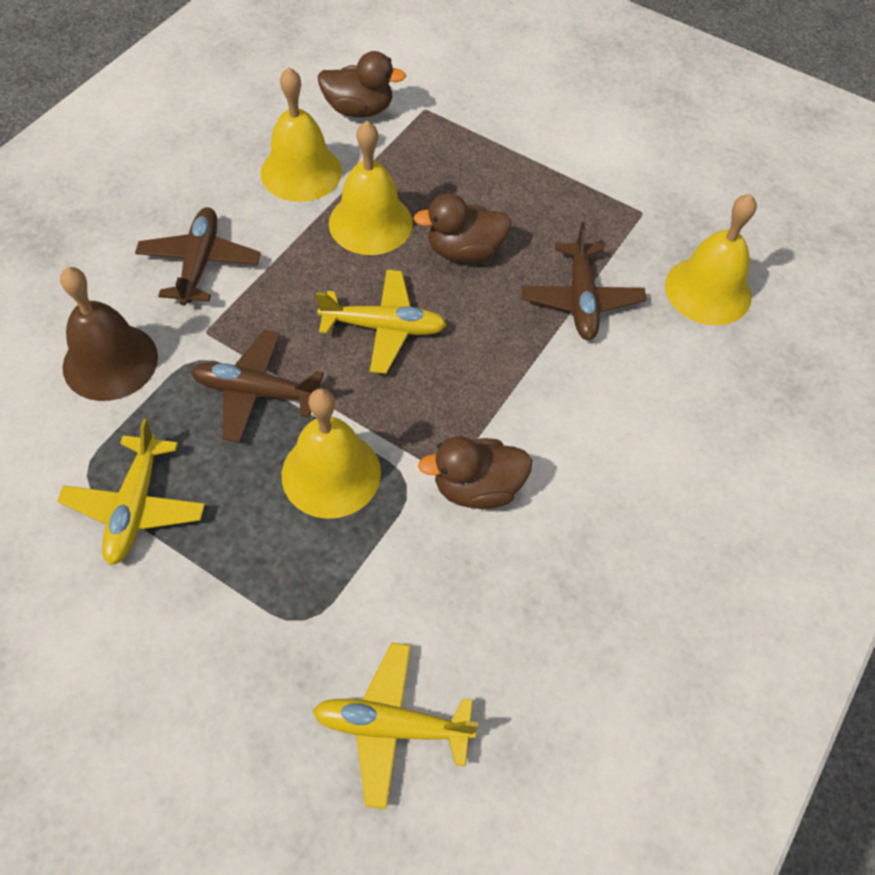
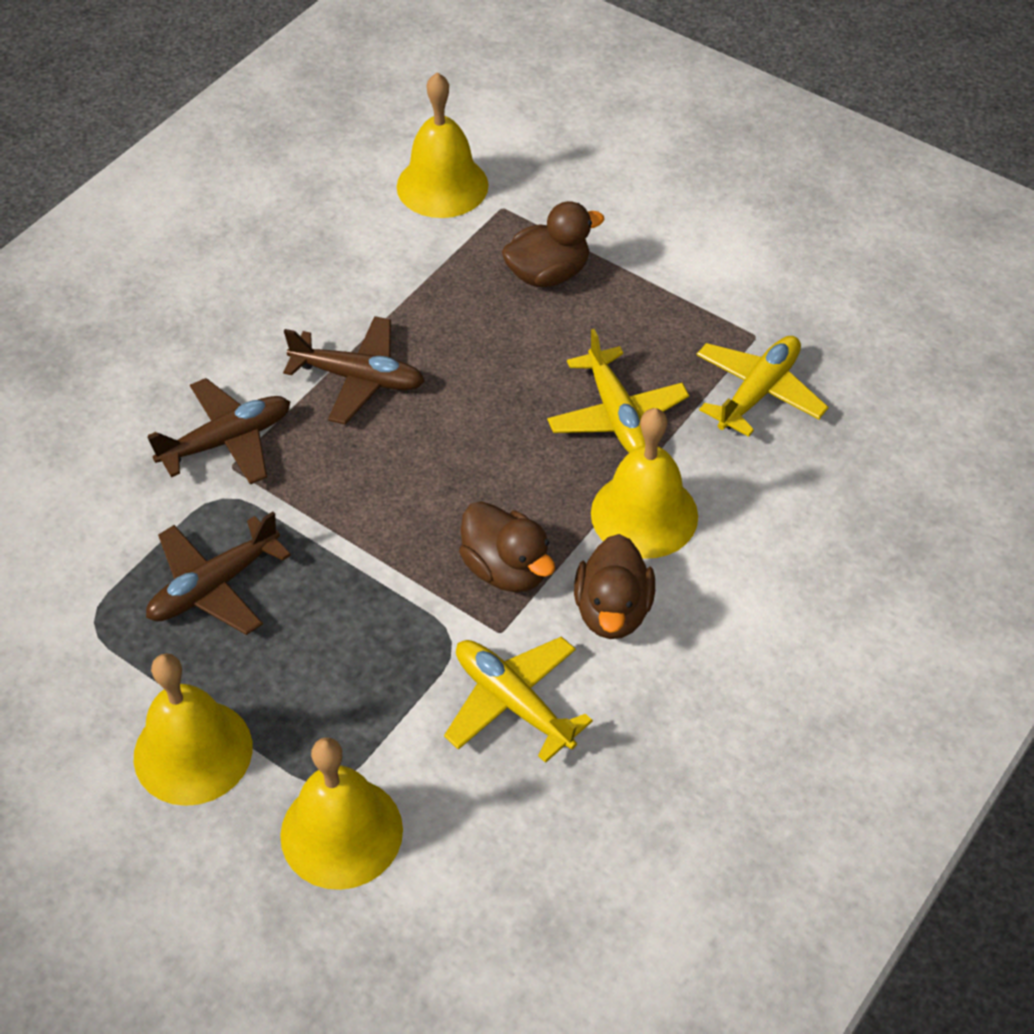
brown bell: [60,267,158,401] = 1 -> none = 0

